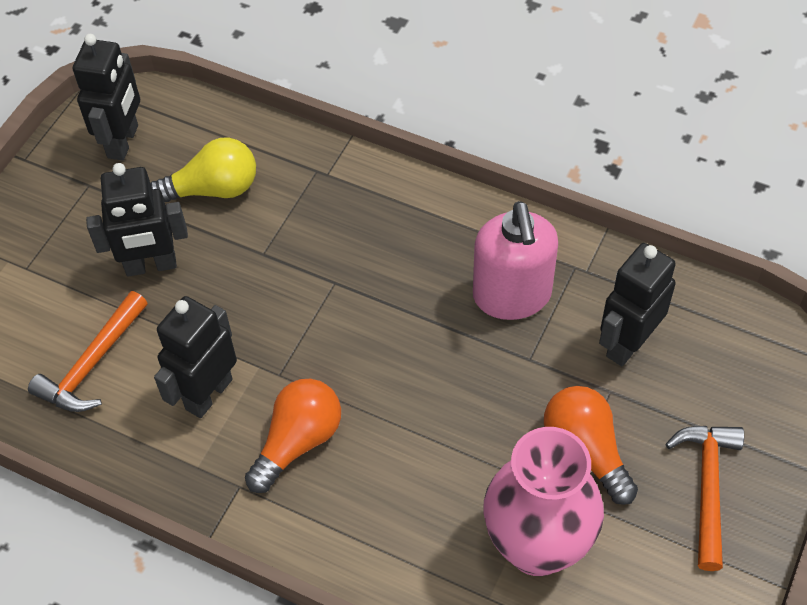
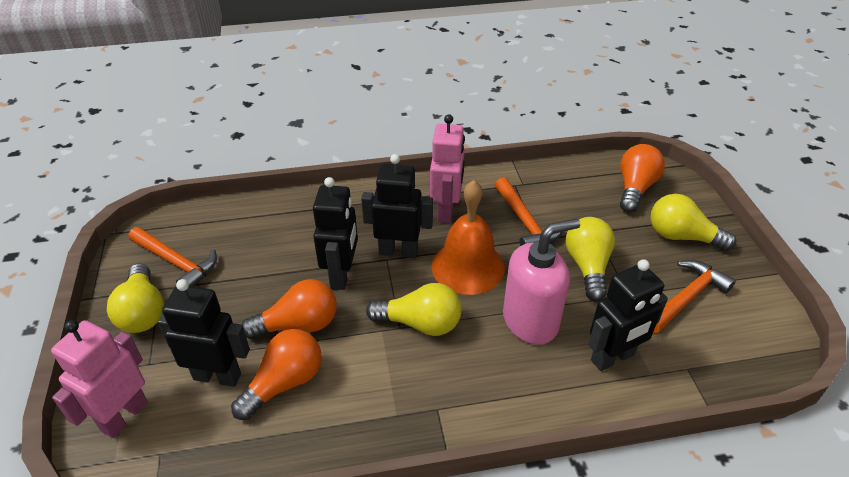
orange bell: none = 0 -> [431,180,505,295] = 1
orange hammer: [28,291,148,412] [665,426,744,571] = 2 -> [128,227,217,287] [495,177,562,246] [653,260,736,333] = 3
orange light bulb: [245,379,341,493] [544,386,638,505] = 2 -> [231,329,322,420] [242,279,337,339] [620,144,665,212] = 3
pink robot: none = 0 -> [51,320,148,438] [430,114,465,223] = 2
pink vase: [484,427,604,576] = 1 -> none = 0
yellow light bulb: [150,138,256,202] = 1 -> [107,263,164,333] [366,283,462,336] [566,217,615,301] [650,194,736,251] = 4

